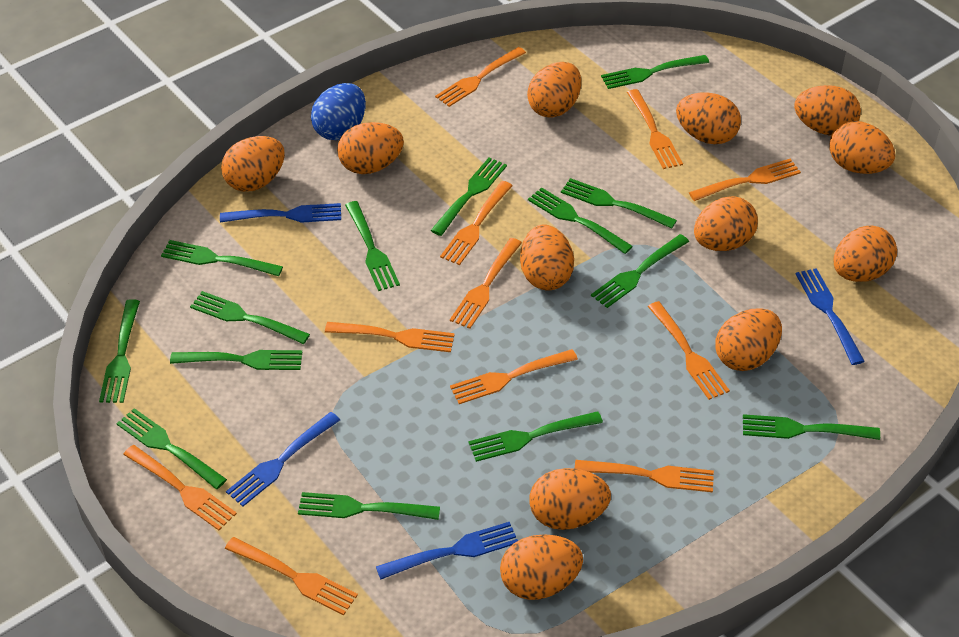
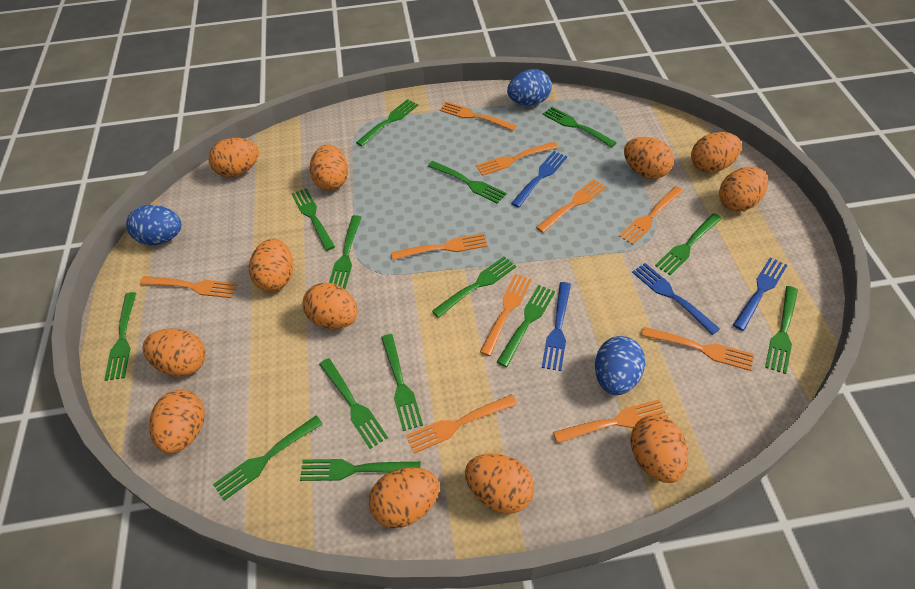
blue egg: [311,83,366,140] = 1 -> [126,205,181,245] [507,69,552,106] [595,336,645,395] = 3
orange fork: [123,445,237,530] [225,537,358,615] [325,322,455,352] [435,47,526,107] [440,181,513,265] [450,238,522,329] [450,349,578,404] [575,460,714,492] [627,89,683,169] [648,301,730,400] [689,159,801,201] = 11 -> [140,276,238,298] [391,233,487,260] [406,394,517,454] [439,102,517,131] [476,142,558,176] [480,274,532,356] [536,179,606,233] [553,399,668,444] [619,186,683,245] [641,327,754,371] = 10

